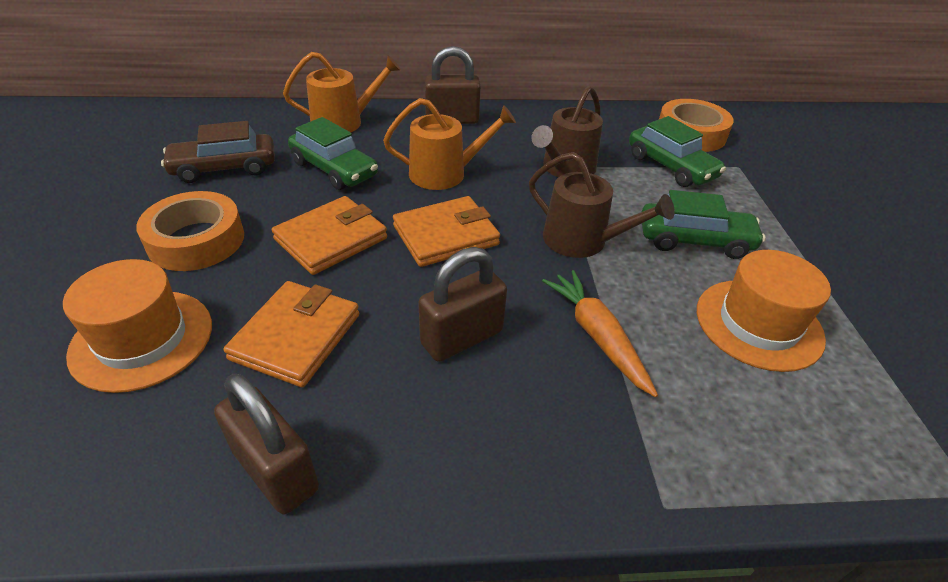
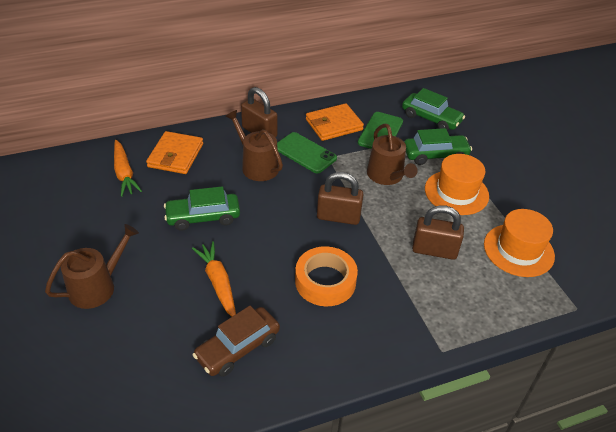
brown watering can: [529,152,675,258] [531,86,603,177] = 2 -> [45,224,139,309] [225,110,283,181] [367,124,418,185] = 3
green phone: none = 0 -> [277,132,337,173] [358,112,403,149] = 2
orange carrot: [542,270,658,397] = 1 -> [114,140,142,197] [192,241,236,317] = 2
orange tape: [136,191,244,271] [659,99,734,152] = 2 -> [295,246,358,306] = 1
orange wallet: [224,281,359,387] [272,196,387,275] [393,196,500,267] = 3 -> [146,131,203,174] [306,103,364,141] = 2
orange watering can: [283,52,401,132] [383,98,516,190] = 2 -> none = 0

